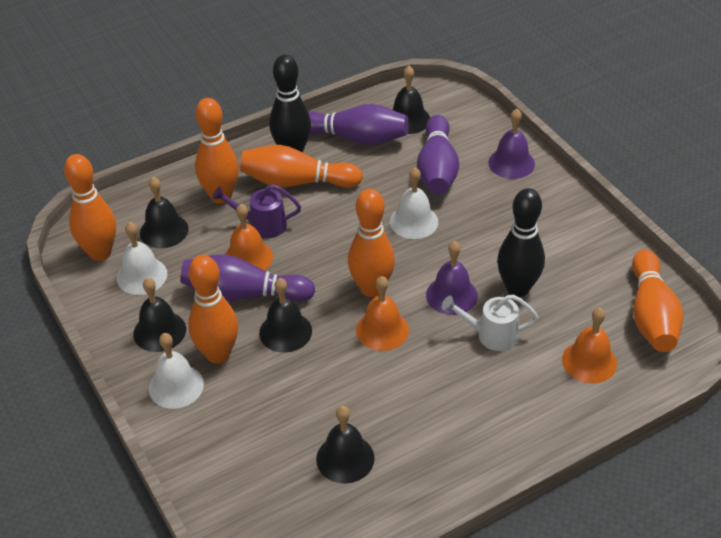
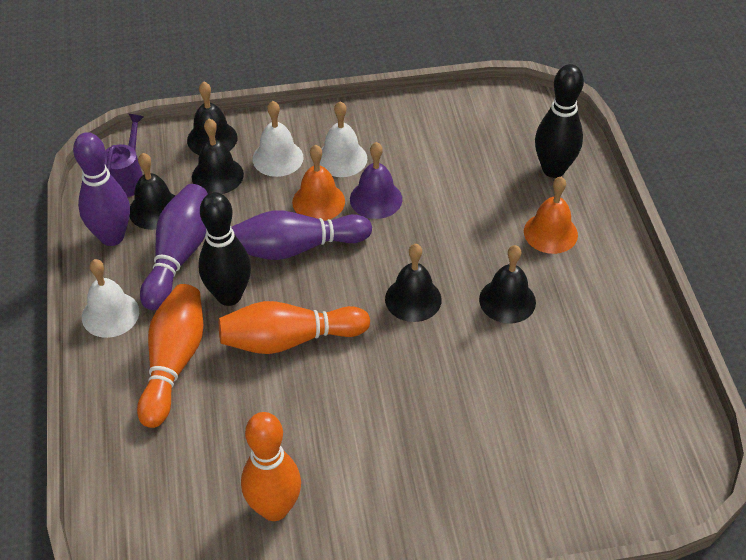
orange bell: [225,204,273,271] [356,276,409,351] [562,308,617,383] = 3 -> [292,145,345,221] [524,177,578,254] = 2
orange bowling pin: [64,154,116,261] [188,255,238,364] [195,98,239,204] [240,145,363,188] [348,189,395,297] [632,250,683,352] = 6 -> [137,284,203,428] [219,301,370,354] [241,412,301,521] = 3
purple bell: [426,241,478,315] [488,109,535,179] = 2 -> [350,142,402,219] = 1
white watering can: [442,295,539,351] = 1 -> none = 0

